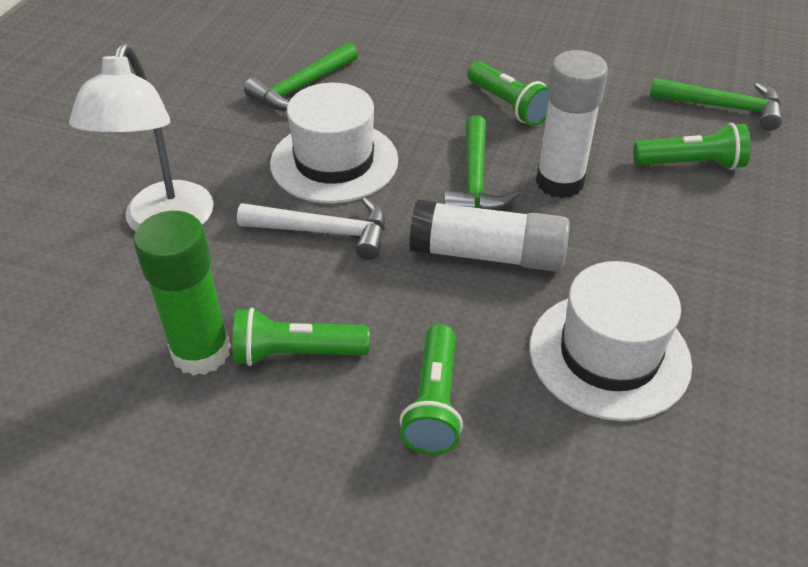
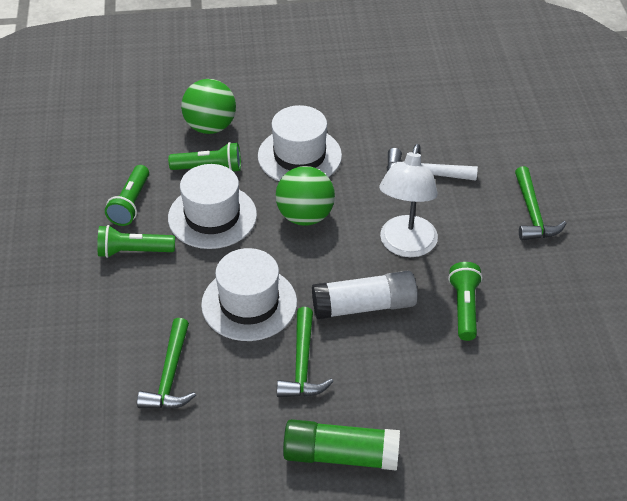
green ball: none = 0 -> [181,79,236,134] [276,166,335,225] = 2
white glue stick: [409,199,570,272] [536,50,608,198] = 2 -> [312,271,418,319] = 1
white hat: [270,83,398,204] [530,261,692,421] = 2 -> [168,164,257,249] [201,248,297,341] [258,105,342,181] = 3

